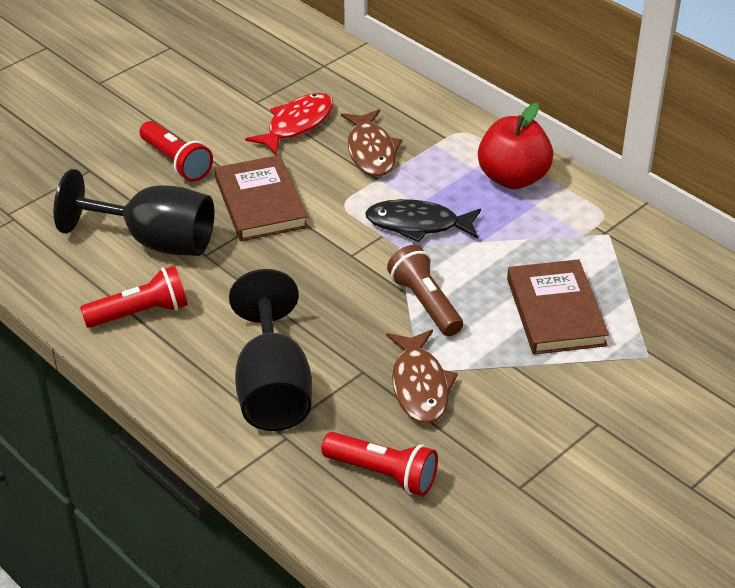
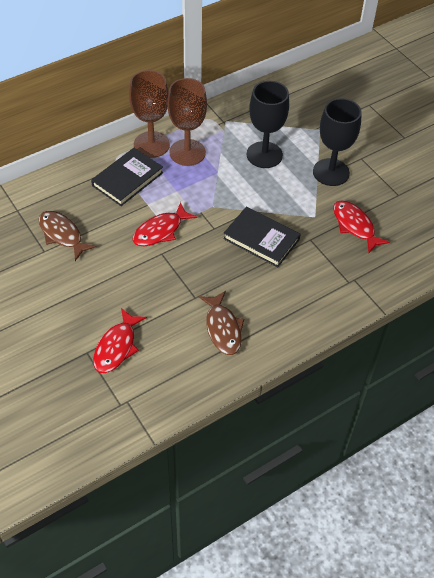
black book: none = 0 -> [91,148,163,206] [223,206,301,267] = 2
black fish: [365,199,481,242] = 1 -> none = 0
brown book: [215,155,308,241] [507,259,609,355] = 2 -> none = 0
brown flashlight: [387,245,463,336] = 1 -> none = 0
brown goblet: none = 0 -> [129,70,170,158] [167,78,207,166] = 2
red apple: [478,103,554,189] = 1 -> none = 0
red fish: [245,93,334,155] = 1 -> [93,308,147,373] [132,202,197,246] [333,200,390,253] = 3
red flashlight: [80,266,188,328] [140,121,213,182] [321,432,438,496] = 3 -> none = 0

